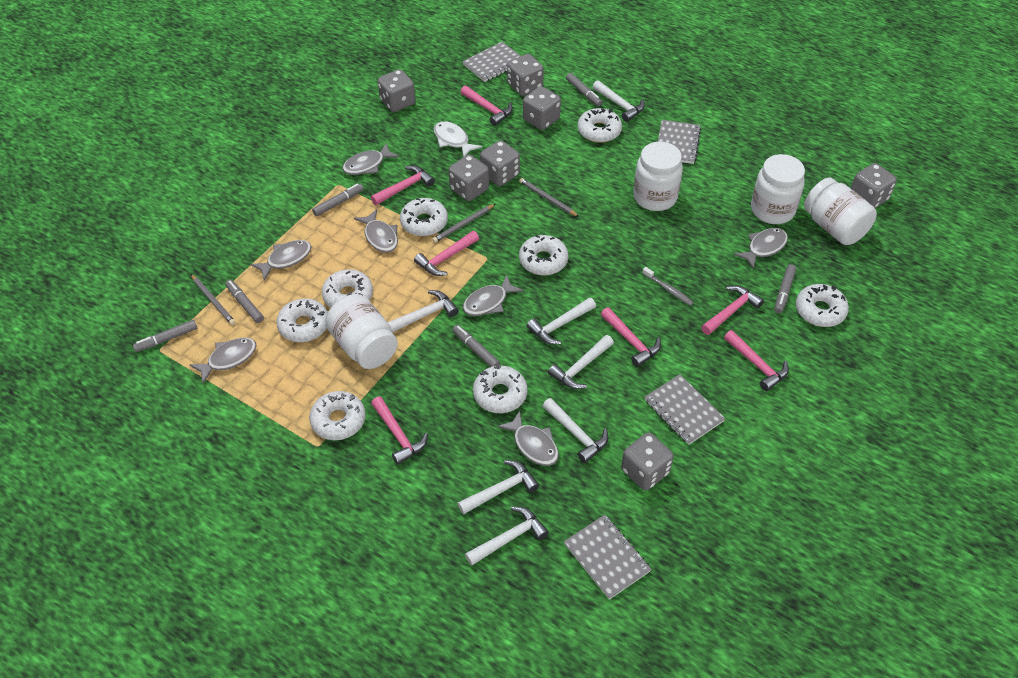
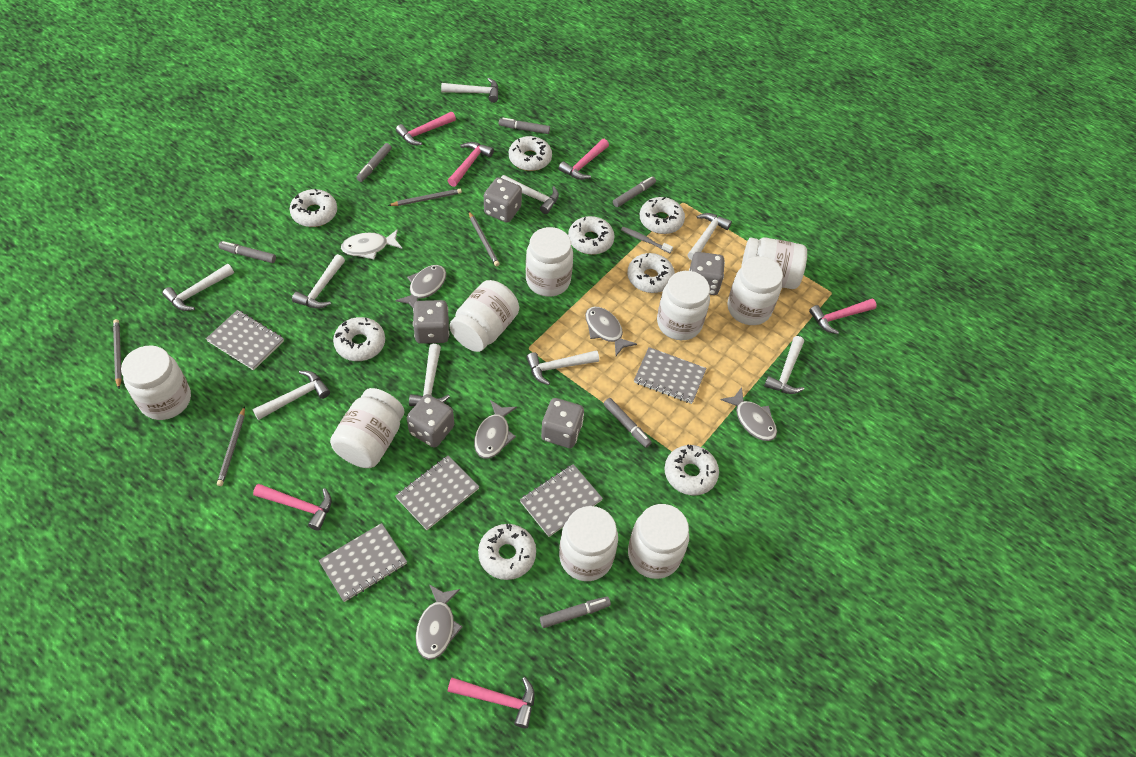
grey dice: [378,69,415,112] [449,155,489,201] [480,140,520,186] [507,54,544,96] [523,86,561,130] [621,433,674,491] [851,163,897,208] = 7 -> [407,394,454,448] [413,300,449,344] [484,177,522,223] [541,398,584,448] [689,252,725,295] = 5
grey fish: [190,337,257,383] [250,240,312,280] [342,143,399,175] [354,209,398,253] [463,275,523,316] [497,411,559,466] [734,228,788,269] = 7 -> [395,265,446,308] [416,584,463,660] [474,400,517,459] [585,307,637,356] [721,387,777,441] = 5
grey notebook: [462,42,520,82] [564,515,651,600] [644,374,725,445] [658,120,701,164] = 4 -> [206,310,284,370] [319,523,407,602] [396,455,479,530] [520,464,603,537] [634,347,707,404] = 5
grey pencil: [191,274,235,325] [432,204,495,243] [519,178,579,217] = 3 -> [113,319,122,389] [217,406,245,486] [388,189,462,206] [469,212,500,266] = 4
pink hammer: [371,165,435,205] [371,396,428,465] [414,231,479,276] [461,86,513,126] [601,307,661,367] [701,285,764,335] [724,330,789,391] = 7 -> [253,484,332,531] [396,112,456,145] [447,677,535,728] [448,142,494,187] [558,139,609,180] [809,299,877,334] = 6
white hammer: [388,290,459,333] [457,460,539,515] [465,507,549,566] [527,297,596,345] [543,398,608,463] [548,335,614,389] [593,80,645,122] = 7 -> [162,264,234,311] [252,371,330,420] [292,254,345,309] [409,344,450,406] [441,78,499,103] [501,175,559,214] [526,350,599,385] [687,213,732,260] [764,336,804,394] = 9
white jar: [325,294,398,369] [633,142,683,211] [751,154,805,224] [804,178,877,245] = 4 -> [121,345,191,420] [330,388,405,468] [449,280,519,352] [526,227,573,297] [559,506,618,581] [628,504,689,579] [657,271,710,340] [727,256,783,325] [741,238,807,289] = 9

